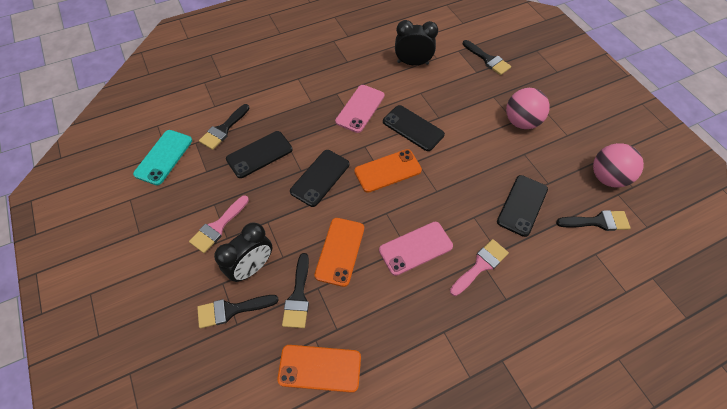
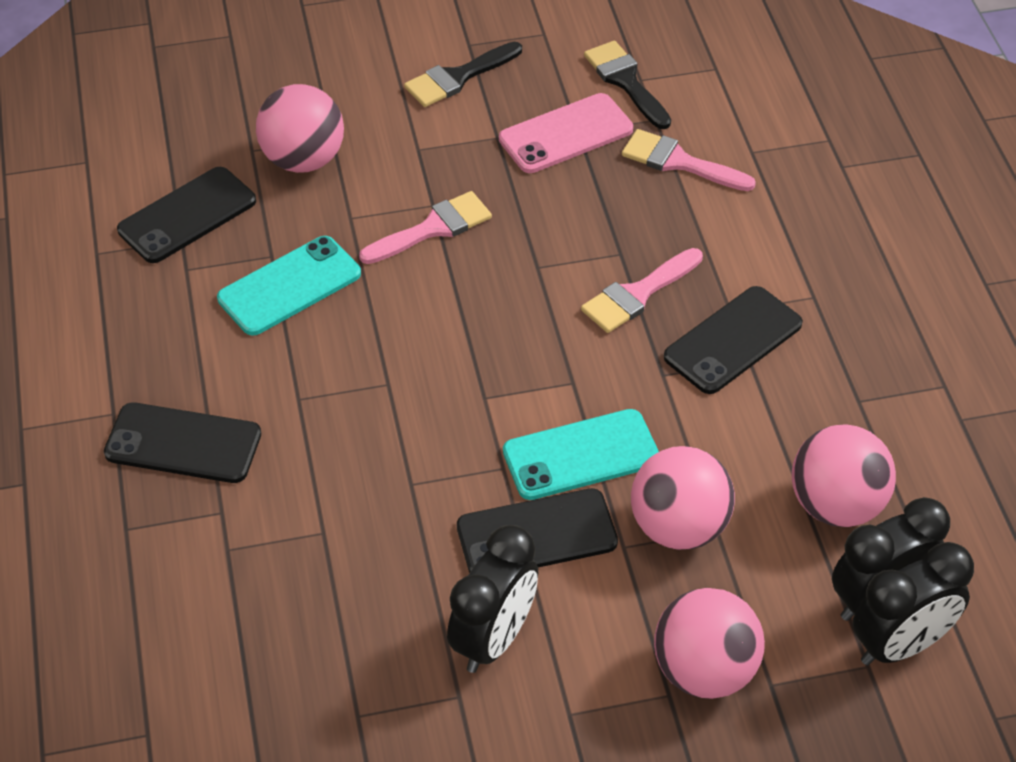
black brush: [197,295,279,328] [199,104,250,150] [282,253,309,328] [462,40,511,75] [556,210,631,231] = 5 -> [404,42,522,107] [584,41,671,129] = 2
black clock: [214,222,272,282] [395,20,438,65] = 2 -> [447,525,538,673] [832,497,950,621] [852,542,974,665] = 3
orange phone: [277,345,361,393] [314,218,364,287] [354,149,422,193] = 3 -> none = 0
pink ball: [506,88,550,129] [593,143,644,188] = 2 -> [256,84,344,173] [631,446,735,550] [654,588,765,699] [792,425,896,527] = 4
pink brush: [189,195,249,253] [450,239,509,296] = 2 -> [359,191,492,264] [581,248,703,333] [622,129,756,191] = 3
pink phone: [335,85,384,133] [379,222,453,276] = 2 -> [499,93,633,173] = 1
turquoise phone: [133,130,192,185] = 1 -> [217,236,361,335] [503,409,659,500] = 2

